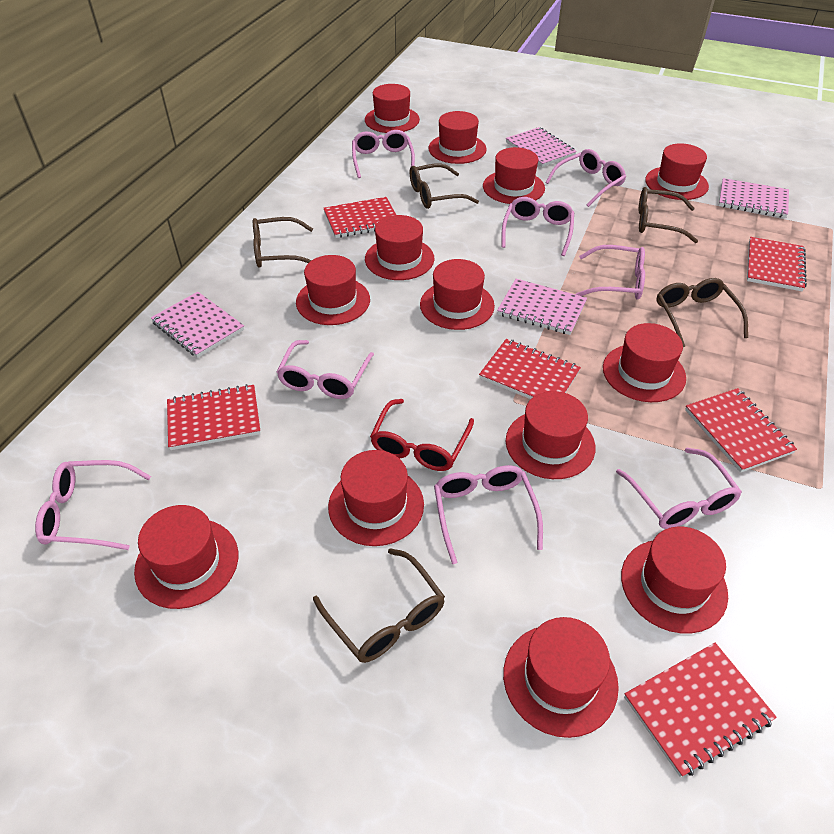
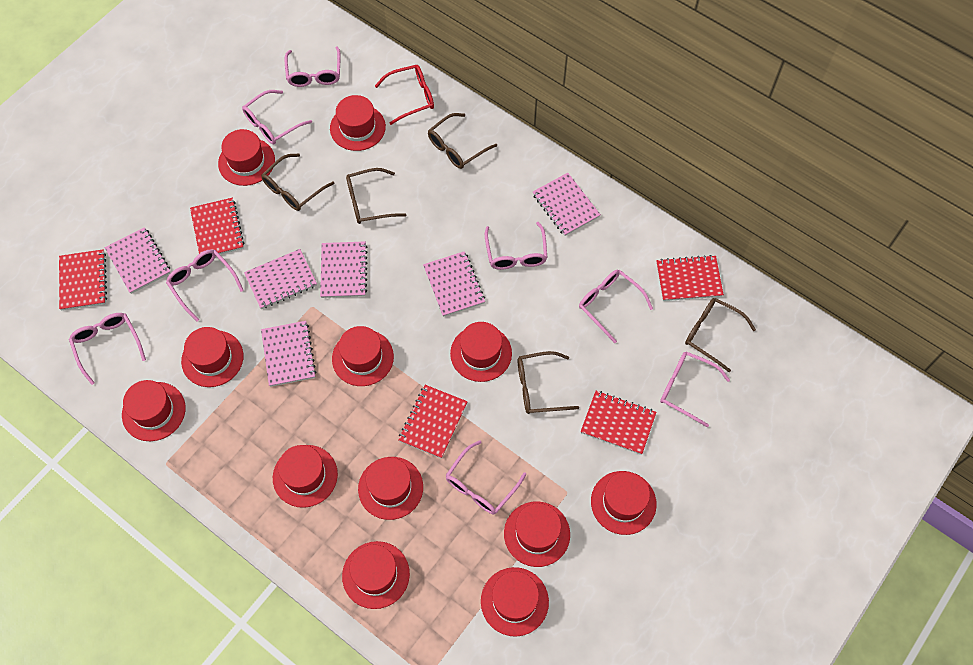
pink notebook: [151,292,244,358] [497,279,587,335] [506,127,577,167] [719,178,789,218] = 4 -> [105,227,171,294] [244,249,317,309] [261,321,316,387] [320,241,367,298] [423,251,485,317] [533,173,601,236] = 6
red hat: [134,505,238,609] [296,255,370,325] [328,450,424,546] [365,84,420,133] [365,215,434,280] [420,259,495,330] [428,111,487,164] [483,147,545,204] [503,617,619,738] [506,391,595,479] [603,323,686,402] [621,527,728,634] [645,143,709,200] = 13 -> [122,380,185,441] [181,327,243,387] [218,129,275,186] [273,445,338,508] [330,95,386,151] [332,326,394,386] [342,541,410,609] [358,457,423,520] [450,322,512,382] [481,567,549,637] [504,502,570,567] [591,471,657,535] = 12
red notebook: [167,384,261,450] [323,197,396,238] [479,339,581,399] [624,643,777,777] [685,388,797,473] [747,237,807,291] = 6 -> [59,249,107,310] [190,198,244,254] [398,385,468,459] [581,391,656,455] [656,255,724,301] = 5

